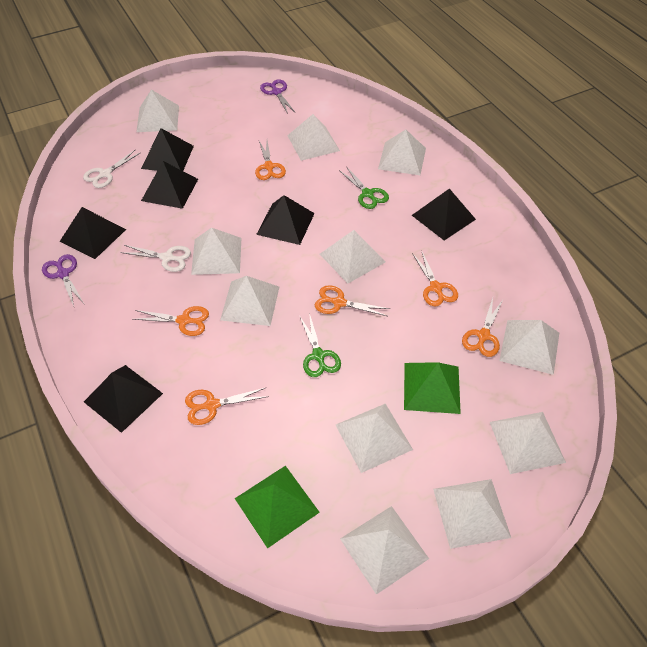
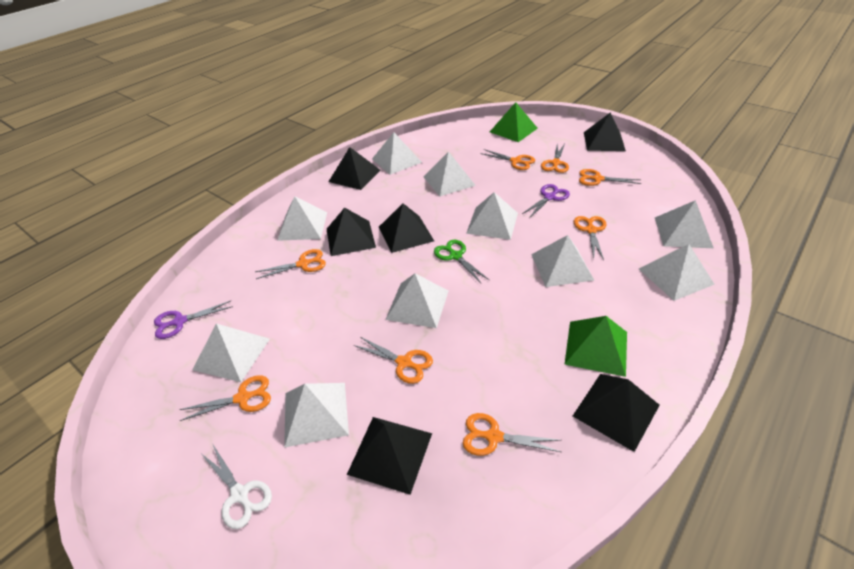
green scissors: [300,313,341,377] [339,166,389,209] = 2 -> [434,240,489,283] = 1
orange scissors: [133,306,209,336] [185,388,269,425] [255,141,286,180] [315,285,390,316] [412,250,458,306] [462,298,503,357] = 6 -> [179,375,271,421] [255,249,326,279] [354,337,433,384] [463,413,561,456] [480,149,535,170] [541,144,569,173] [574,216,606,260] [579,169,642,186] = 8
white pyramid: [136,90,179,132] [191,228,241,275] [220,276,279,326] [287,114,340,161] [320,230,386,283] [336,403,413,473] [340,506,429,595] [378,129,426,175] [433,479,511,549] [490,412,566,474] [499,320,559,375] = 11 -> [192,323,270,382] [277,196,327,241] [284,383,349,448] [372,132,422,175] [386,274,448,328] [424,151,476,196] [466,192,518,240] [531,235,594,287] [639,244,715,301] [655,200,713,248] = 10
white scissors: [83,150,140,188] [120,245,191,272] = 2 -> [202,445,272,529] = 1

